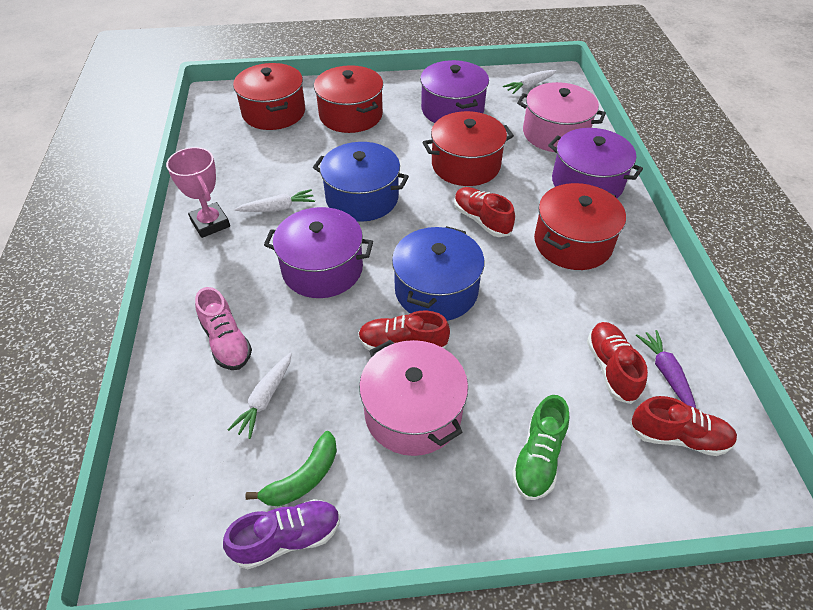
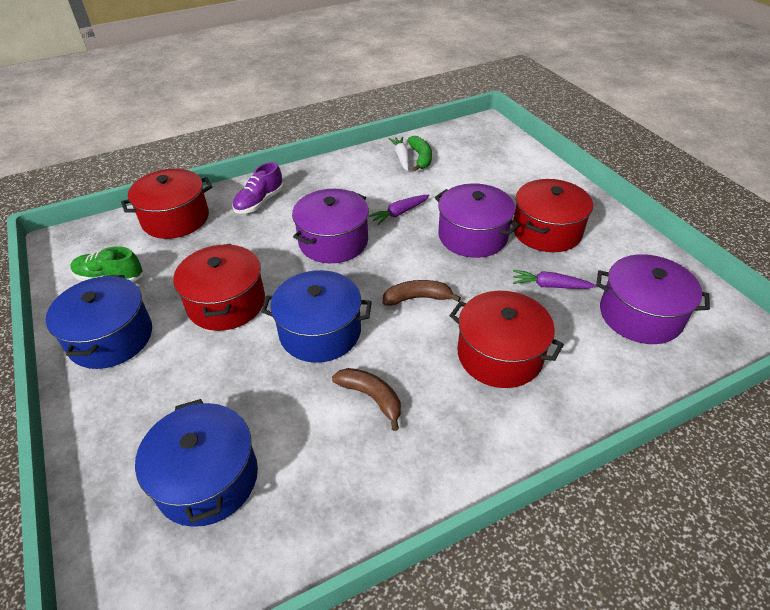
blue pot: [313,142,409,222] [392,226,484,321] = 2 -> [46,275,152,369] [135,399,258,527] [261,270,372,363] = 3
brown banana: none = 0 -> [332,368,401,431] [383,280,461,306] = 2
pink pot: [359,340,468,456] [517,82,606,152] = 2 -> none = 0
pink shoe: [195,287,252,370] = 1 -> none = 0
pink trophy: [166,147,230,238] = 1 -> none = 0
purple carrot: [636,330,696,408] = 1 -> [368,195,430,225] [513,270,596,289] = 2
red shoe: [358,311,450,353] [454,187,515,237] [587,322,648,404] [630,396,737,456] = 4 -> none = 0
white carrot: [227,353,292,439] [235,189,315,212] [503,70,556,94] = 3 -> [388,136,409,171] = 1

